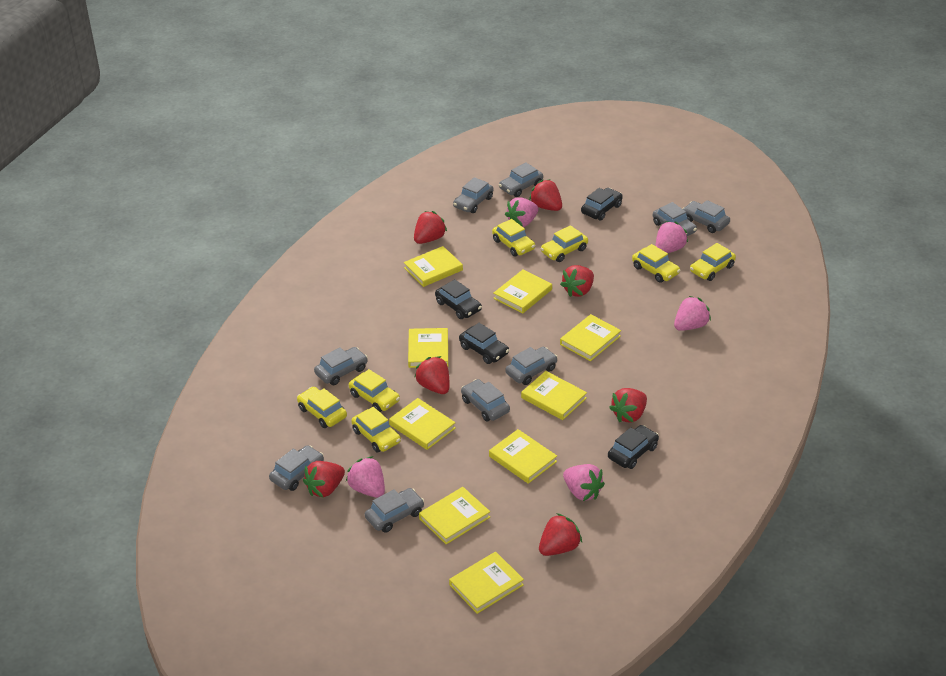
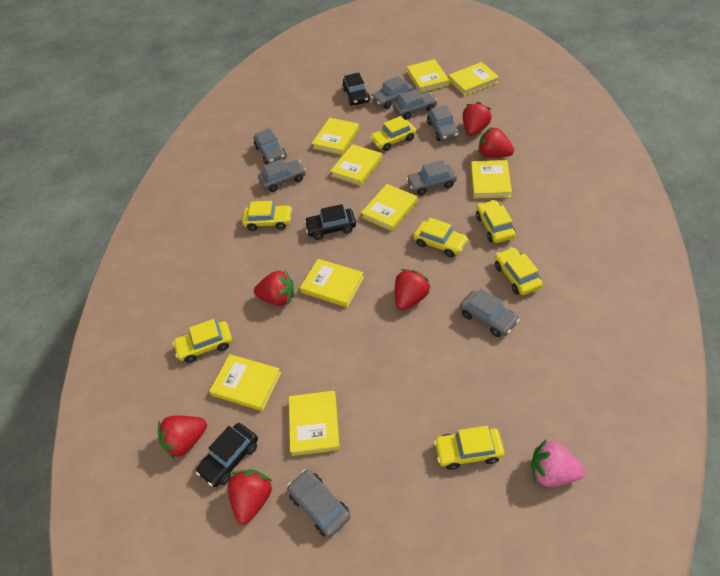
black car: [435,279,482,319] [459,323,509,364] [581,188,623,220] [608,425,659,469] = 4 -> [196,423,258,487] [304,204,356,240] [342,72,370,106] = 3
grey car: [269,445,324,491] [314,347,368,385] [365,488,424,533] [453,177,493,213] [461,379,510,421] [499,162,543,197] [505,347,558,385] [653,202,697,236] [682,200,730,233] = 9 -> [254,128,287,165] [258,159,306,192] [287,469,350,537] [371,76,413,109] [393,89,438,119] [406,160,457,196] [427,105,459,141] [460,289,520,337] = 8
pink strawberry: [346,456,385,498] [505,197,539,227] [563,464,605,501] [655,221,688,253] [674,296,711,331] = 5 -> [531,439,585,487] = 1
red strawberry: [303,461,345,497] [414,211,447,244] [415,356,449,394] [529,179,562,211] [539,513,582,556] [560,265,594,297] [609,388,647,422] = 7 -> [158,416,207,459] [228,469,273,525] [254,271,294,306] [395,269,431,311] [463,102,491,136] [478,127,514,158] = 6

